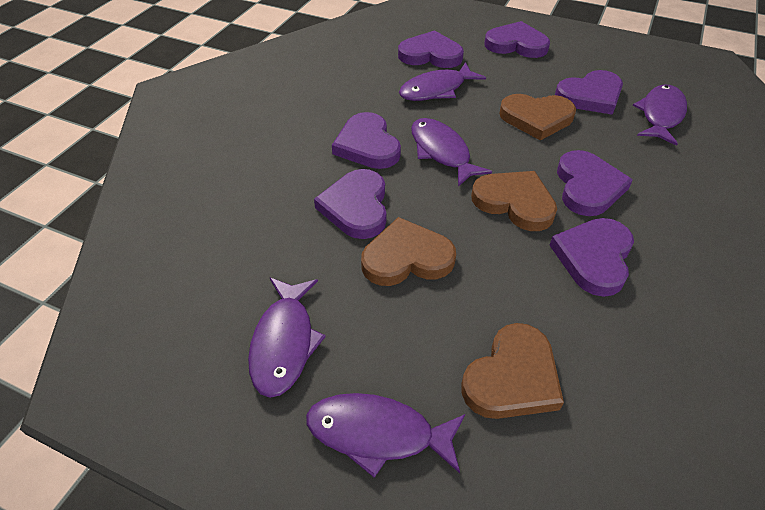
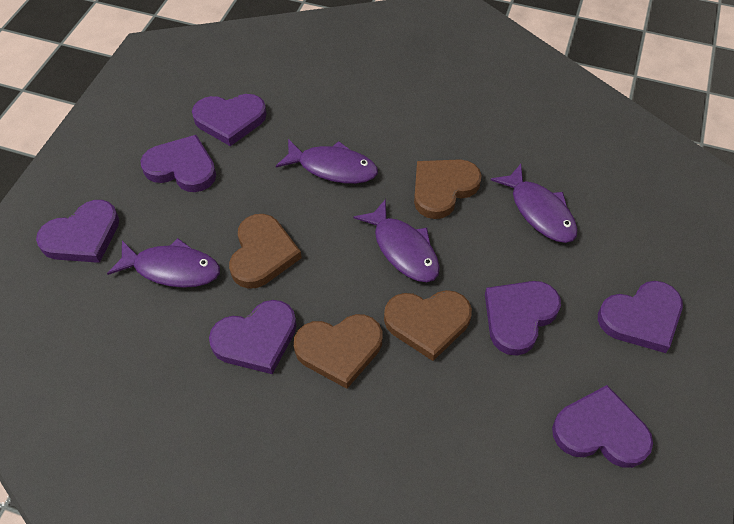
purple fish: [248,278,326,398] [306,393,465,478] [399,62,486,101] [411,118,492,187] [633,84,687,146] = 5 -> [107,238,220,288] [276,139,378,184] [354,199,440,282] [491,164,578,243] = 4

